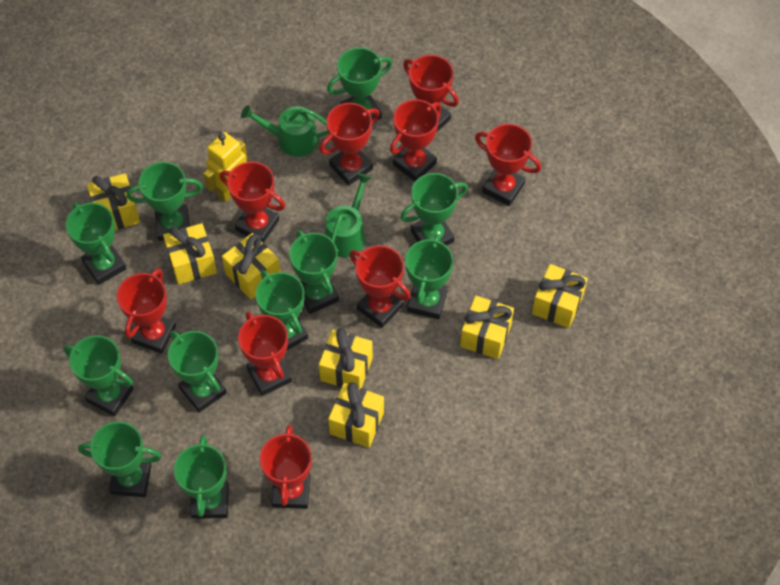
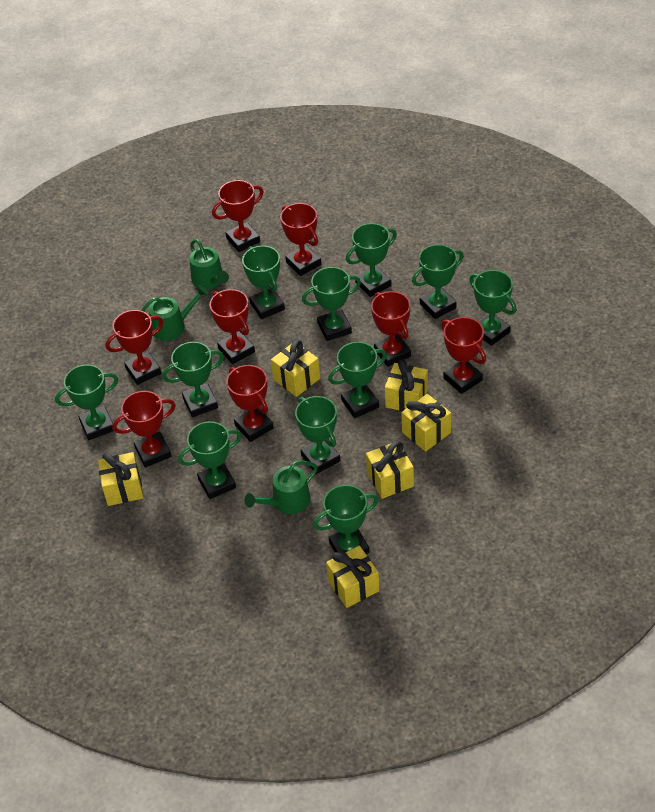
green watering can: [241,105,328,157] [325,173,372,257] = 2 -> [141,285,208,341] [189,239,229,289] [244,461,318,514] = 3
red trophy: [117,269,176,354] [220,162,285,243] [238,312,292,396] [260,425,312,509] [319,103,380,185] [349,245,411,328] [390,99,441,182] [403,55,459,132] [475,124,541,206] = 9 -> [106,310,163,385] [113,391,176,467] [210,289,255,364] [212,180,264,252] [226,365,273,442] [280,203,321,276] [371,291,411,367] [441,317,486,394] = 8
yellow gift: [87,173,140,230] [163,223,217,285] [222,233,280,299] [319,328,373,388] [328,382,384,448] [460,296,514,359] [532,264,588,328] = 7 -> [98,452,144,506] [271,340,320,397] [326,546,380,608] [366,441,414,499] [385,359,428,411] [401,394,451,452] = 6
yellow robot: [203,132,247,202] = 1 -> none = 0

